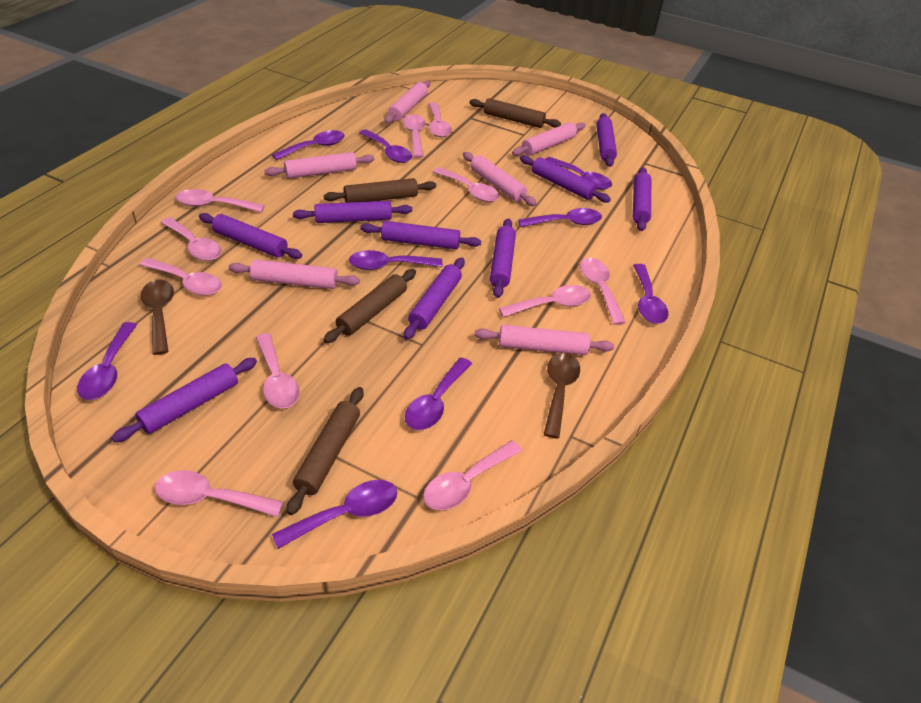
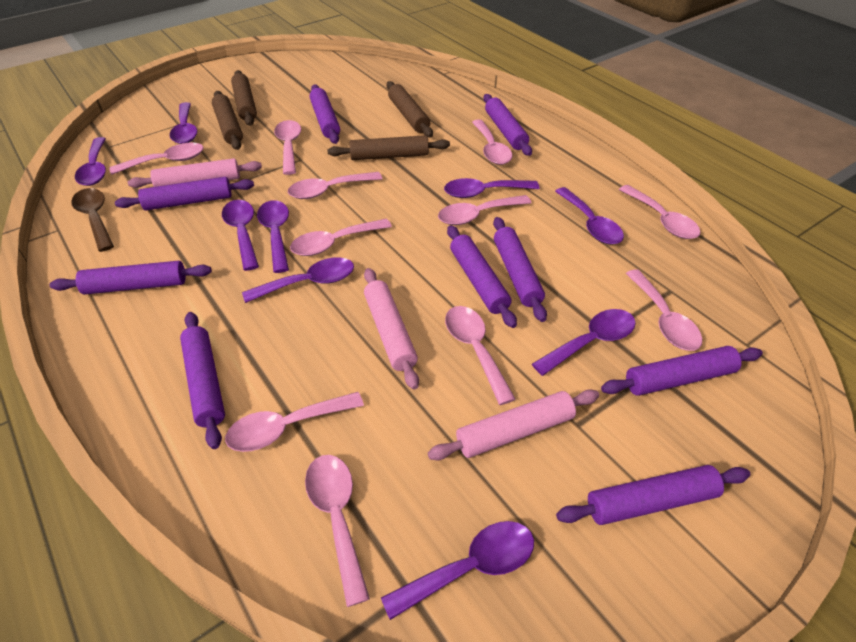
brown spoon: [141,280,174,355] [544,352,580,439] = 2 -> [71,188,114,252] = 1
pink rolling pin: [228,259,360,289] [265,152,375,179] [385,80,430,124] [463,152,537,206] [475,325,614,355] [512,122,585,156] = 6 -> [128,158,262,188] [364,268,419,389] [428,389,599,460] = 3

